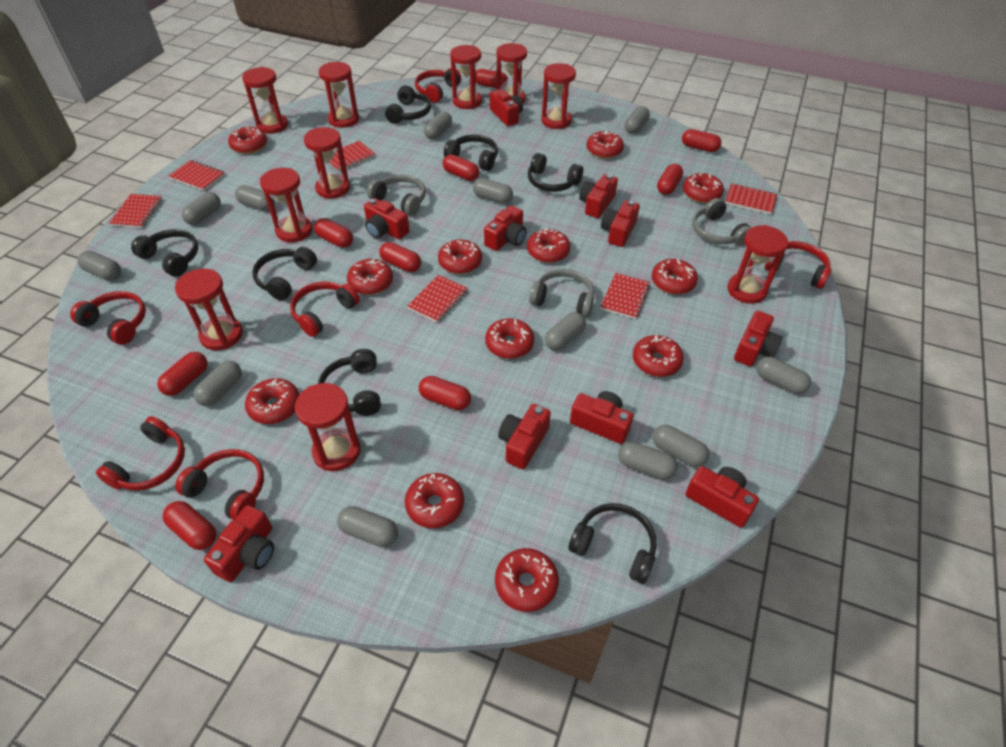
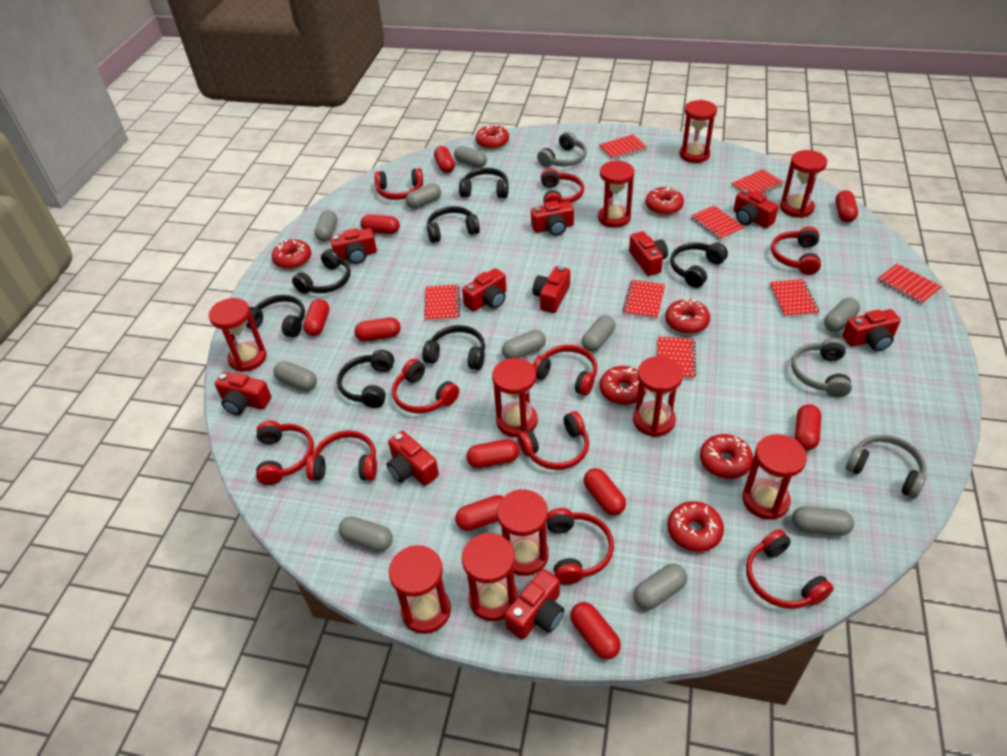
grey capsule: [78,251,121,280] [182,192,221,225] [193,361,242,406] [235,185,275,211] [337,506,398,547] [424,112,452,139] [473,178,513,204] [545,312,586,350] [618,442,678,479] [625,106,650,134] [653,425,709,467] [756,357,811,394] = 12 -> [273,361,317,391] [315,210,338,242] [339,516,393,551] [406,183,441,209] [454,146,487,168] [502,330,546,359] [582,315,616,352] [633,563,687,610] [792,506,854,536] [824,298,860,332] = 10
red capsule: [157,352,207,396] [163,501,217,550] [314,218,353,248] [379,242,421,272] [419,376,471,410] [443,154,479,181] [476,69,508,88] [657,164,683,195] [682,129,721,152] = 9 -> [303,299,329,336] [354,317,401,341] [360,215,400,234] [434,146,455,173] [455,495,503,531] [466,439,519,468] [570,602,621,659] [583,468,626,516] [795,404,821,450] [835,190,858,222] = 10
red donut: [228,127,267,154] [245,378,300,424] [347,259,393,295] [405,473,464,528] [438,239,482,274] [485,318,534,359] [495,548,559,612] [527,228,570,263] [586,130,624,158] [633,335,684,377] [652,259,698,294] [683,173,724,203] = 12 -> [272,239,311,269] [476,125,509,149] [600,366,647,405] [646,187,684,215] [665,299,710,334] [667,501,724,552] [700,434,753,479] = 7
red headphones: [70,291,146,345] [96,416,185,490] [175,449,264,520] [290,282,360,337] [415,68,461,103] [765,241,831,289] = 6 -> [256,421,314,485] [306,430,377,481] [374,168,423,200] [392,359,459,413] [517,411,589,470] [532,345,597,396] [541,168,584,206] [546,508,614,585] [746,529,834,609] [771,227,821,275] = 10
red notebook: [109,194,162,228] [169,160,225,191] [330,141,375,171] [407,275,468,323] [601,273,650,319] [725,183,777,214] = 6 -> [424,285,460,321] [599,134,647,160] [622,280,665,319] [657,337,696,379] [691,205,745,241] [731,169,784,194] [769,279,819,317] [877,264,942,305] = 8

